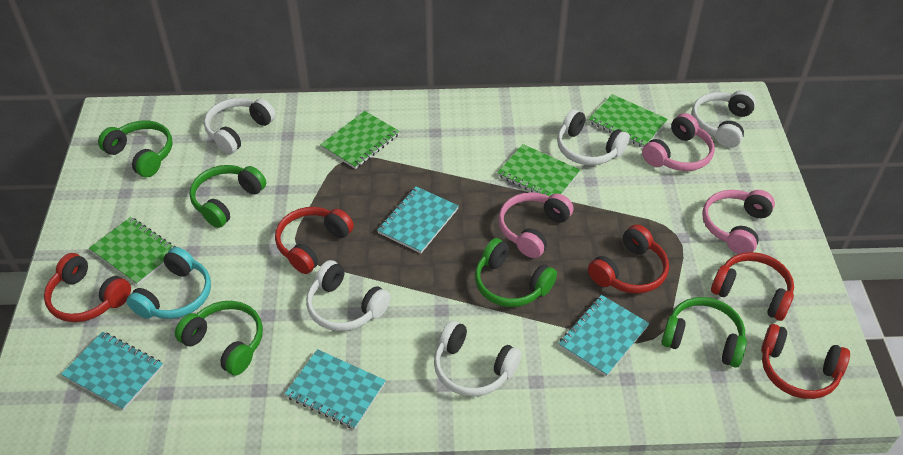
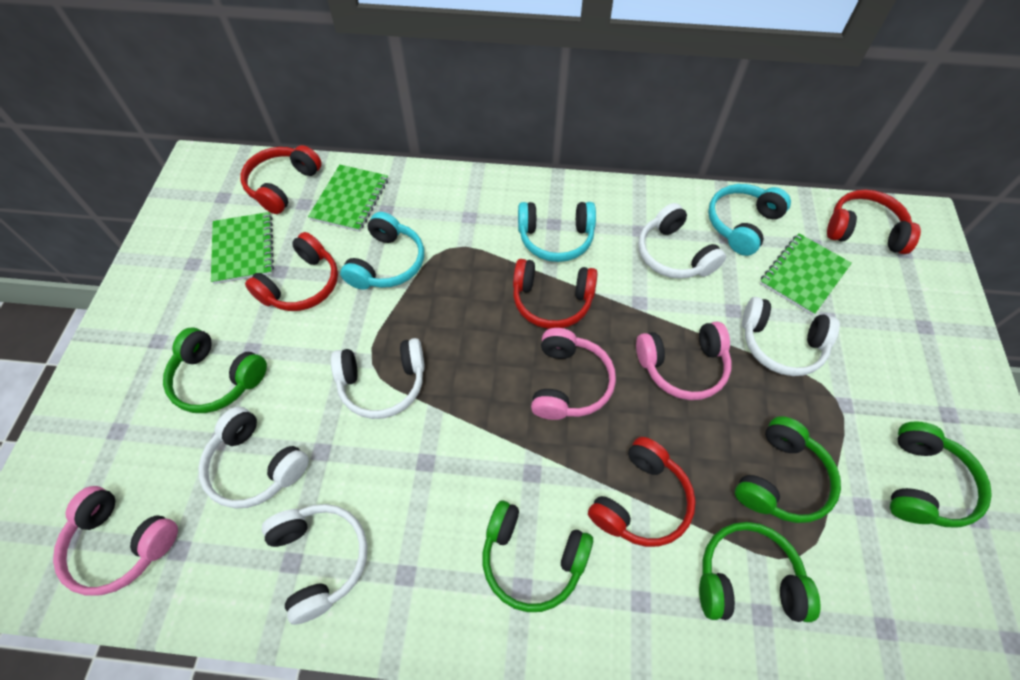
green notebook: [89,217,176,285] [320,111,400,169] [497,144,580,196] [589,94,668,147] = 4 -> [211,212,274,284] [308,165,388,232] [760,233,852,316] = 3
turquoise headphones: [126,247,211,319] = 1 -> [340,212,424,290] [518,202,596,262] [708,184,791,256] = 3
turquoise notebook: [61,332,163,411] [285,349,386,429] [377,186,459,253] [558,295,649,377] = 4 -> none = 0

